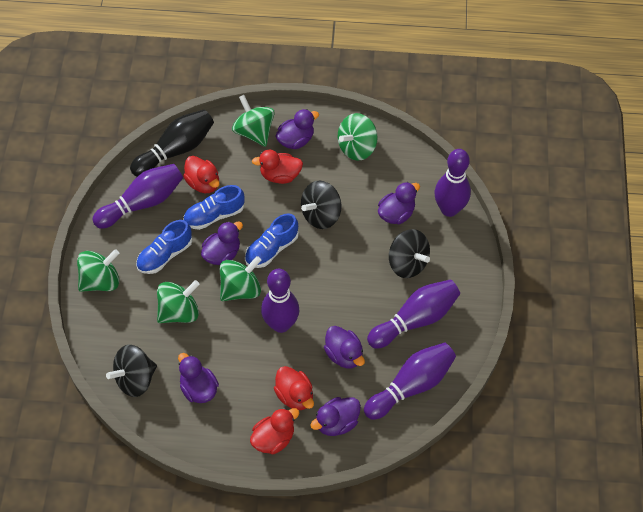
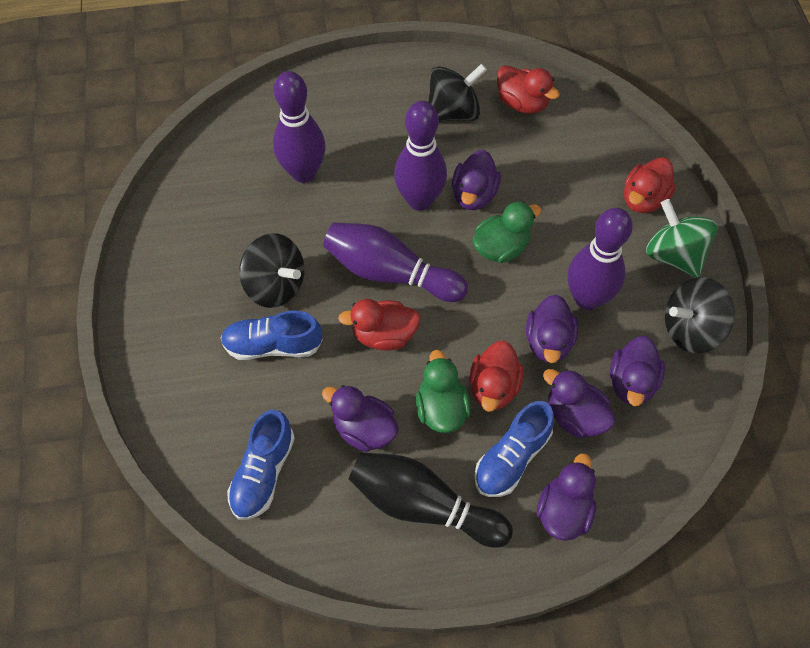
green duck: none = 0 -> [416,350,471,433] [472,201,542,263] = 2
green spinning top: [77,249,119,292] [157,280,200,323] [220,256,261,301] [232,95,275,147] [338,113,378,161] = 5 -> [646,199,717,278] = 1
purple bowling pin: [93,164,183,229] [261,269,299,333] [364,342,456,420] [367,279,460,349] [434,149,471,217] = 5 -> [273,71,326,183] [323,222,468,302] [394,101,447,211] [568,208,633,310] = 4

